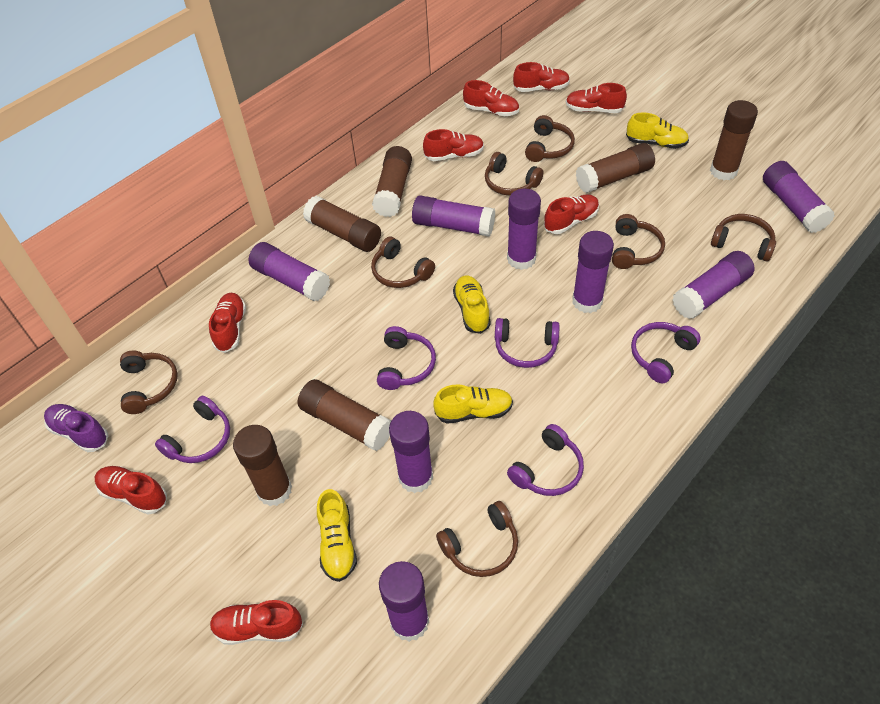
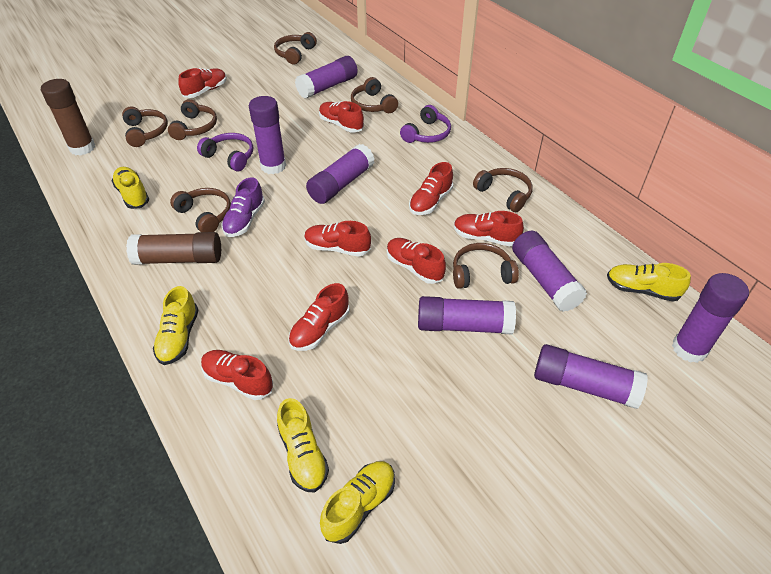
brown glue stick: [233,425,292,506] [298,379,391,451] [303,196,381,252] [372,146,412,217] [576,143,655,193] [710,100,758,180] = 6 -> [41,79,95,156] [126,232,221,265] = 2
purple glue stick: [248,242,330,301] [379,561,429,642] [389,411,433,493] [412,195,495,237] [507,189,541,270] [572,231,614,313] [672,251,755,319] [763,161,835,233] = 8 -> [249,96,286,174] [295,56,358,99] [306,144,375,204] [418,296,516,335] [512,231,587,312] [534,344,648,409] [672,273,749,363] = 7
purple headphones: [155,396,230,463] [377,326,436,390] [495,318,560,368] [507,424,584,496] [631,322,701,383] = 5 -> [197,133,253,171] [400,105,451,143] = 2
yellow shoe: [317,489,357,582] [433,384,513,424] [453,276,491,334] [626,112,689,149] = 4 -> [112,167,149,209] [153,286,198,365] [277,398,329,492] [320,461,395,544] [607,263,691,302] = 5

